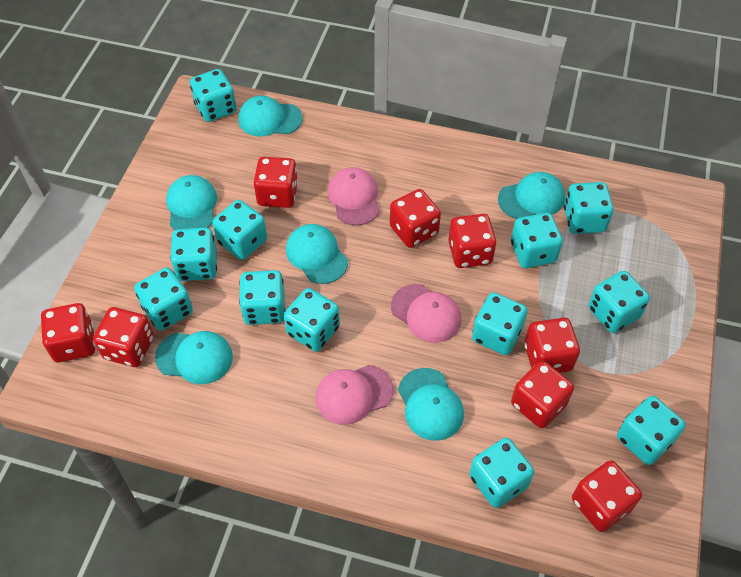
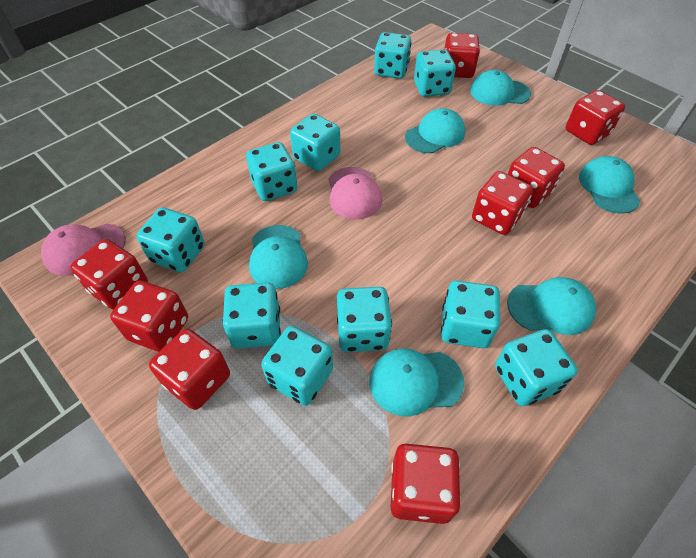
pink cap: [315,365,394,425] [328,167,380,225] [391,284,461,343] = 3 -> [41,224,126,276] [328,167,382,219] = 2
turquoise dice: [134,268,193,330] [170,228,217,281] [190,69,237,122] [212,200,267,260] [239,270,285,325] [284,288,340,352] [469,438,534,508] [472,292,528,355] [511,213,563,268] [564,182,614,234] [588,271,650,333] [617,396,686,465] = 12 -> [136,207,204,272] [222,282,281,349] [246,142,297,201] [261,326,333,406] [290,114,340,171] [337,287,392,352] [374,32,411,79] [414,49,456,97] [441,280,500,348] [495,329,578,406] = 10

